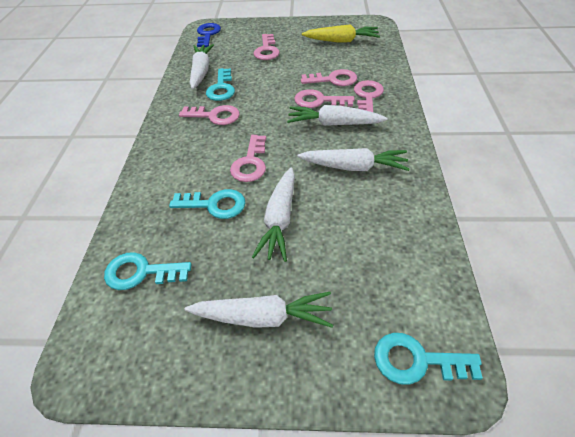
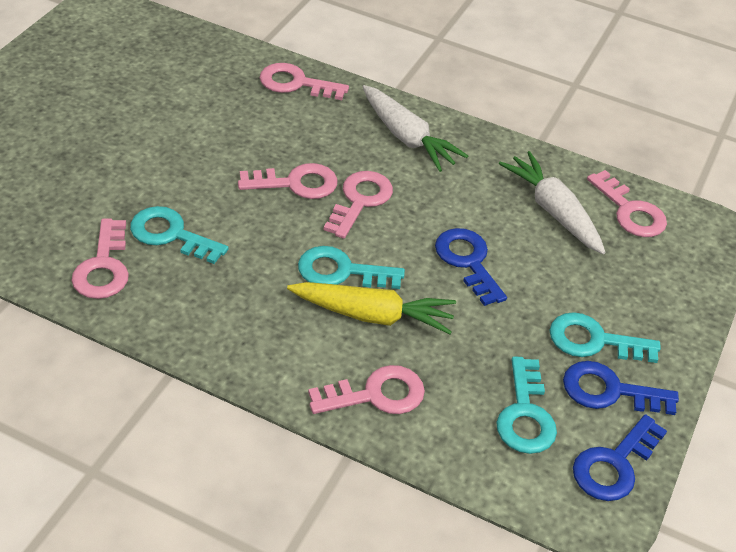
blue key: [197,23,221,47] = 1 -> [435,228,507,306] [563,361,679,415] [573,414,667,501] = 3
white carrot: [185,292,333,328] [190,44,214,89] [252,167,295,262] [287,105,388,126] [297,148,409,171] = 5 -> [363,85,468,172] [499,151,606,254] = 2

